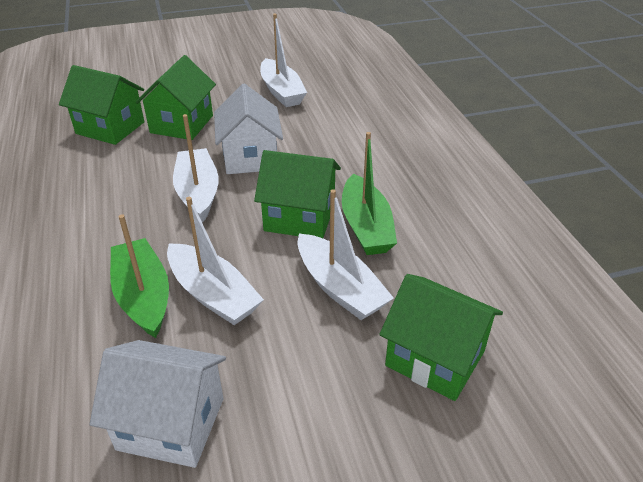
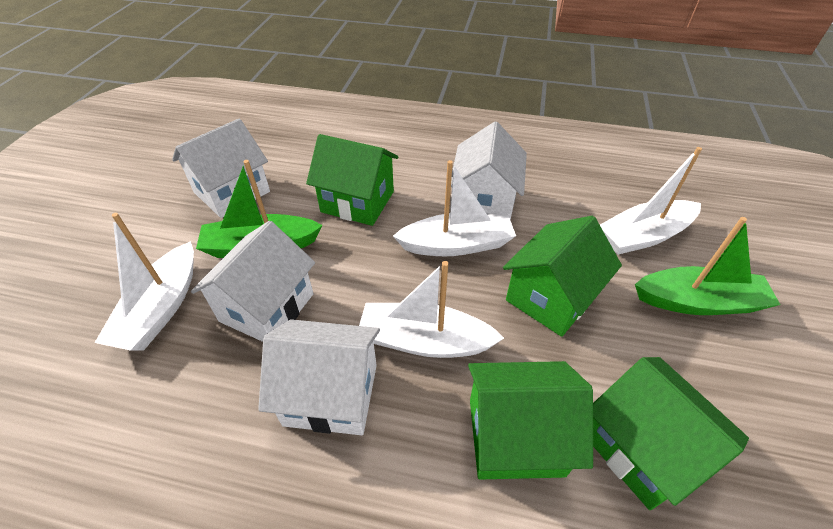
white house: [90,340,226,468] [214,84,283,174] = 2 -> [172,119,270,218] [191,221,315,342] [258,319,380,435] [451,122,527,220] = 4

